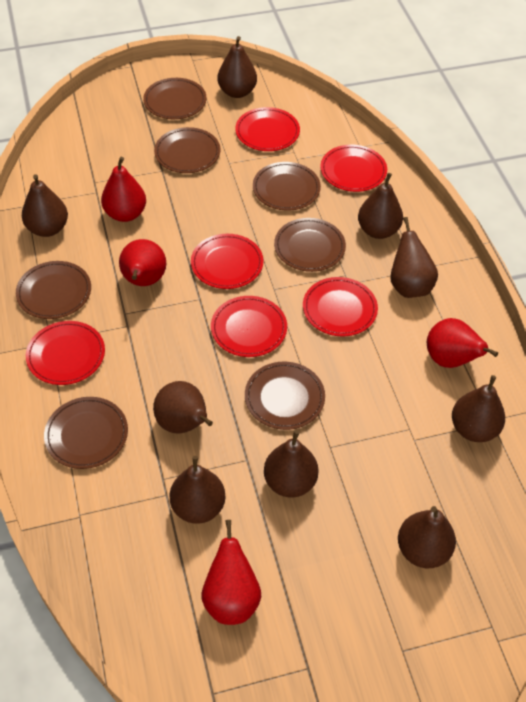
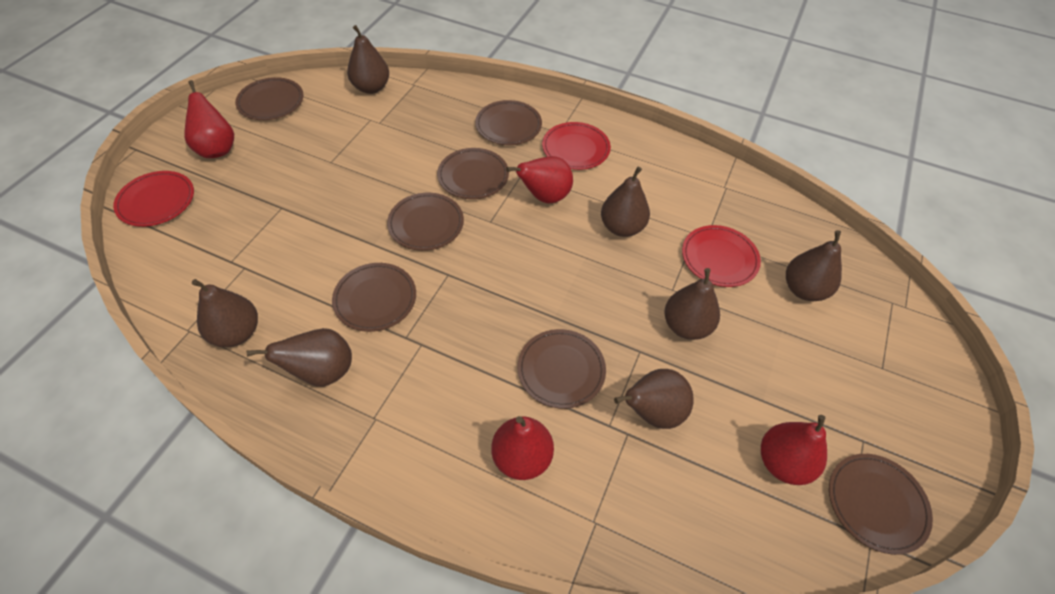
brown pear: [22,174,68,237] [153,381,213,434] [169,456,226,524] [218,36,257,98] [264,430,319,497] [358,173,403,239] [390,217,438,298] [398,506,456,568] [452,375,505,442] = 9 -> [192,279,258,347] [246,328,352,387] [347,25,389,94] [601,167,650,237] [614,369,694,429] [664,268,720,340] [786,230,842,301] = 7
red plate: [26,321,105,385] [191,234,263,289] [211,296,287,357] [235,107,300,151] [303,277,378,336] [320,145,387,192] = 6 -> [113,171,194,227] [542,122,611,170] [682,225,761,287] = 3

